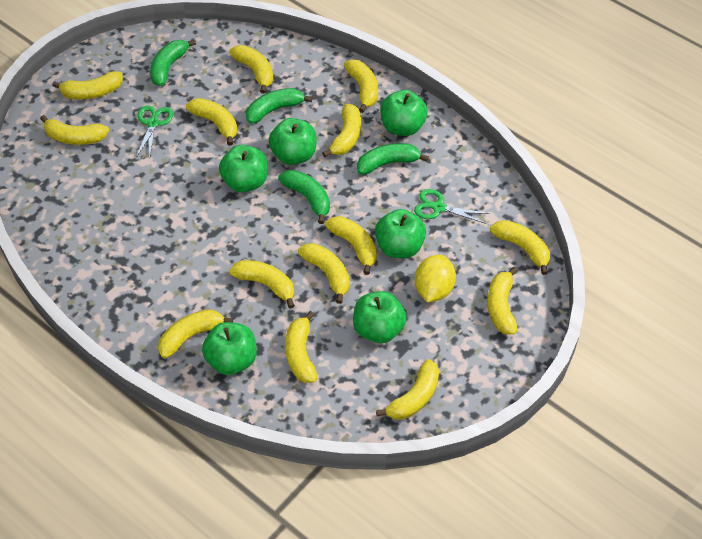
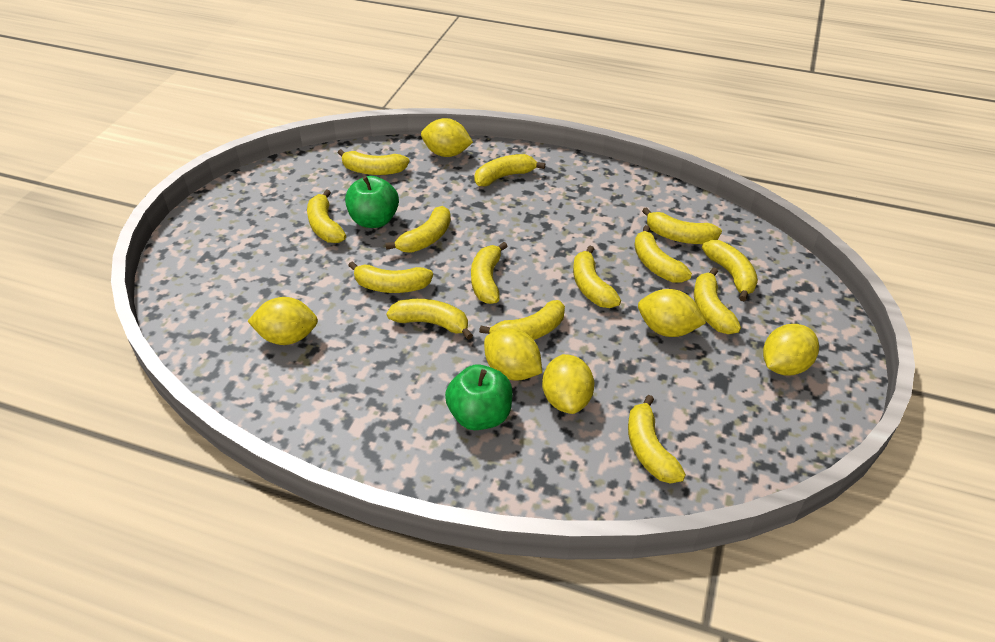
green apple: [202,322,257,375] [219,145,268,192] [269,118,317,165] [353,291,407,343] [375,209,426,258] [380,90,428,136] = 6 -> [345,176,399,228] [445,364,513,430] = 2
green banana: [150,39,196,86] [246,88,313,124] [278,170,330,224] [357,143,429,174] = 4 -> none = 0
green scissors: [136,105,173,159] [414,189,490,224] = 2 -> none = 0
yellow lemon: [415,254,456,303] = 1 -> [248,297,318,345] [421,118,473,157] [484,328,542,381] [542,354,594,414] [638,289,706,337] [763,324,819,376] = 6

